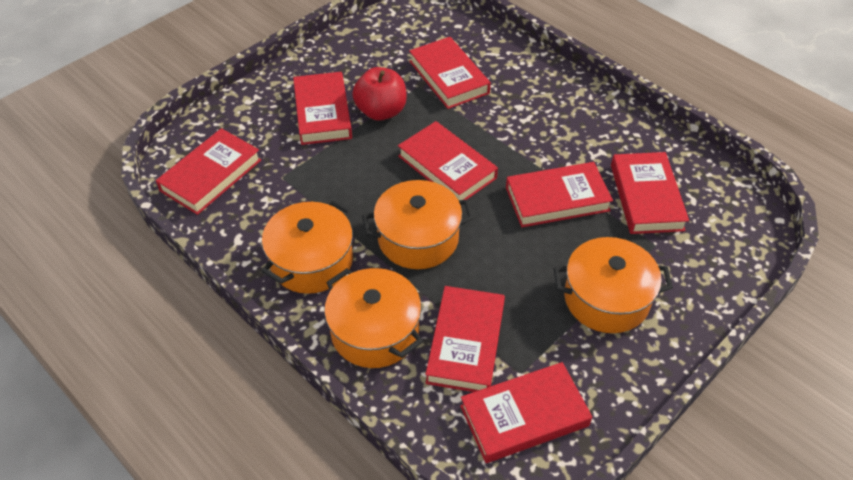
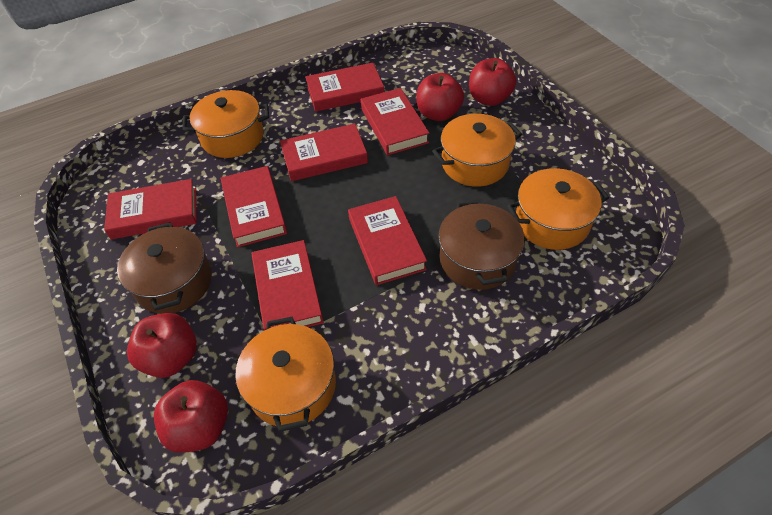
brown pot: none = 0 -> [117,222,212,314] [438,199,525,290] = 2
red apple: [352,67,407,120] = 1 -> [127,313,197,378] [154,380,228,453] [416,73,464,121] [469,58,516,106] = 4
red book: [156,128,261,215] [293,72,352,145] [398,121,498,200] [409,37,491,109] [425,286,505,392] [460,362,592,463] [506,162,613,227] [611,152,689,234] = 8 -> [104,179,197,239] [221,166,287,247] [252,240,324,331] [280,124,368,181] [305,63,384,112] [348,196,427,285] [361,88,429,155] = 7

